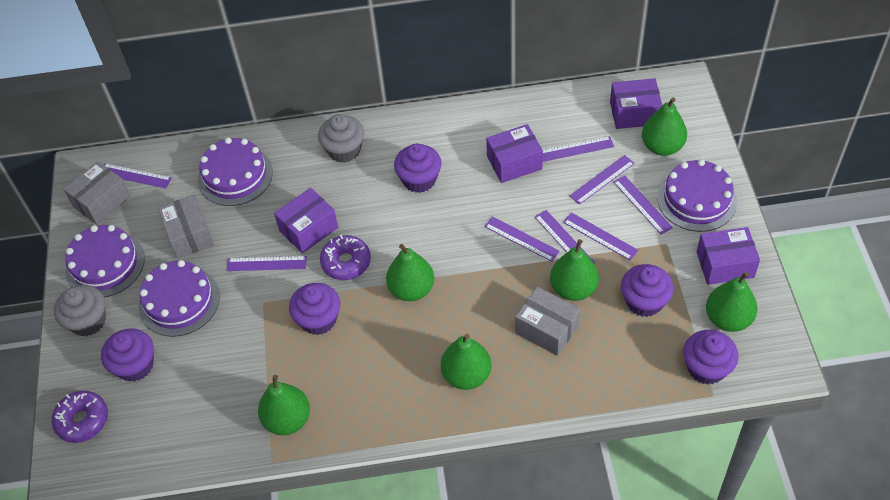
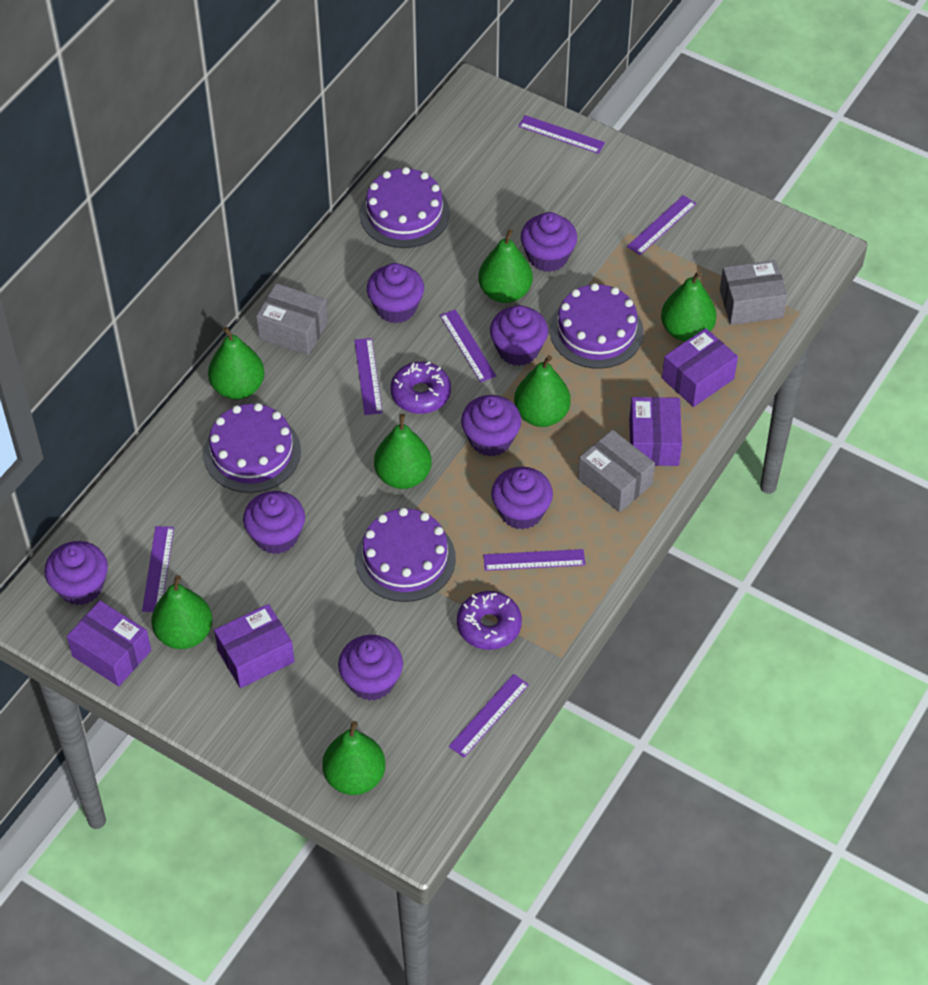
green pear: [258,375,310,435] [386,244,434,301] [441,334,491,390] [550,239,599,301] [642,97,687,156] [706,272,758,332] = 6 -> [151,575,212,649] [208,327,265,399] [322,721,386,795] [374,414,432,489] [478,229,533,303] [514,355,571,427] [661,271,717,342] = 7
grey cupcake: [54,285,106,337] [318,114,364,163] = 2 -> none = 0
purple cupcake: [101,328,154,382] [289,283,340,335] [394,144,441,193] [621,264,674,317] [683,330,739,385] = 5 -> [44,541,108,605] [243,491,305,554] [338,635,403,701] [367,263,424,323] [461,395,521,456] [490,305,548,366] [491,467,553,530] [521,212,577,272] = 8
purple ruler: [104,163,172,188] [227,256,307,271] [484,216,560,262] [535,210,595,263] [543,136,614,162] [563,212,638,260] [570,155,635,205] [614,176,673,234] = 8 -> [142,526,174,612] [354,338,382,415] [440,309,496,382] [449,674,529,757] [483,549,585,571] [518,115,605,154] [627,195,696,255] = 7

